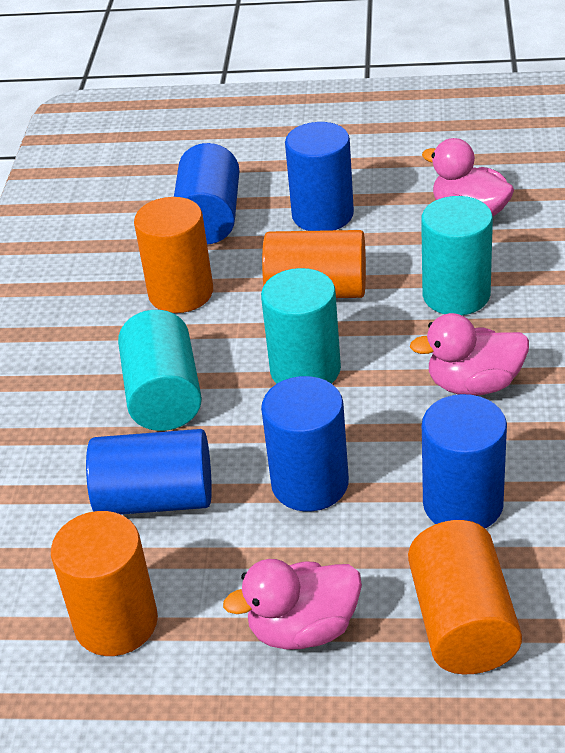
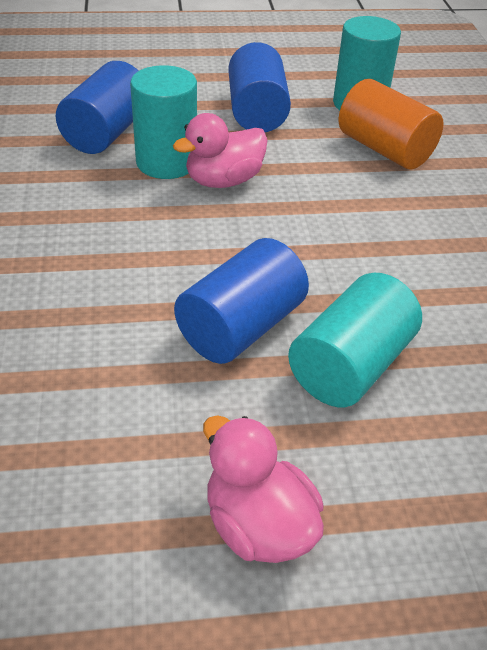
blue cylinder: [86,429,212,515] [174,143,239,244] [261,376,349,511] [285,122,354,231] [422,394,507,528] = 5 -> [56,61,138,154] [174,238,309,364] [228,42,291,132] = 3
orange cylinder: [51,511,158,656] [134,197,213,313] [262,230,366,298] [408,520,522,674] = 4 -> [339,79,444,169] = 1
pink duck: [223,559,362,650] [410,313,529,395] [422,138,514,216] = 3 -> [173,113,268,188] [203,415,324,563] = 2

